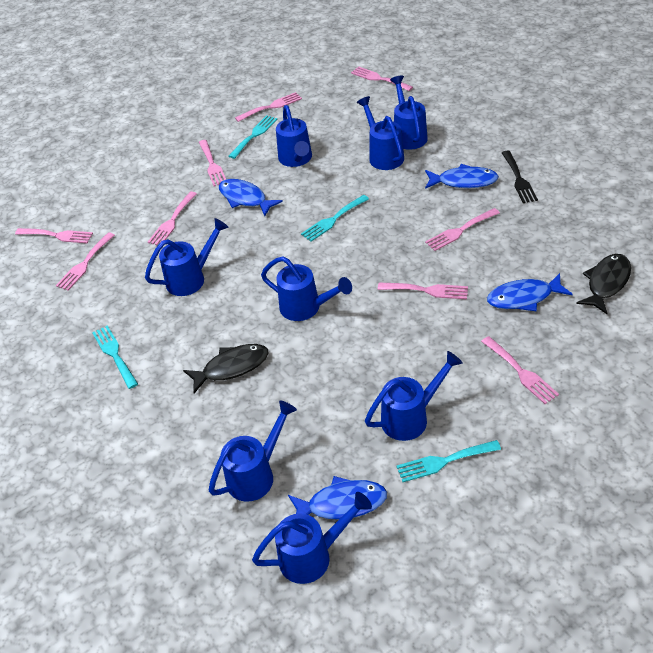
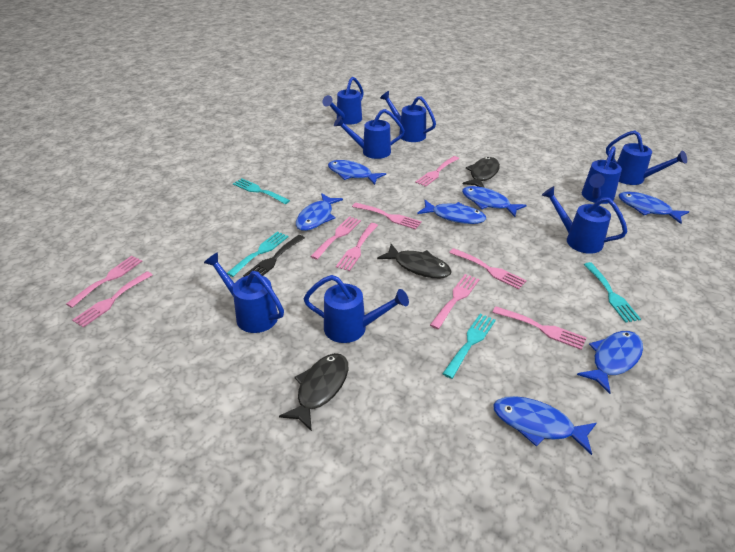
black fish: [183,344,269,393] [576,254,631,314] = 2 -> [279,353,348,431] [377,244,452,278] [462,157,500,188] = 3
blue fish: [219,179,283,216] [288,476,387,519] [425,164,499,189] [487,273,573,312] = 4 -> [296,193,343,231] [328,160,386,185] [417,200,486,224] [462,186,527,217] [493,396,596,455] [577,331,643,394] [619,192,689,224] = 7

